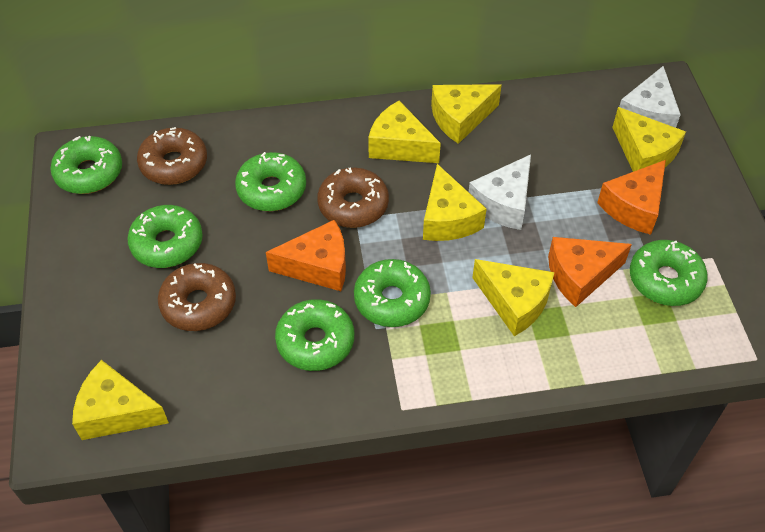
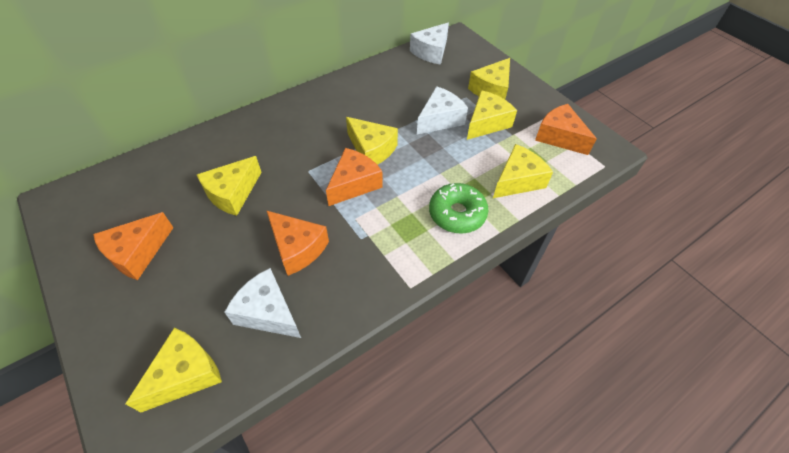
brown donut: [137,127,207,185] [158,263,236,331] [317,167,389,228] = 3 -> none = 0
green donut: [50,136,122,194] [127,205,203,268] [235,152,306,211] [275,299,354,371] [354,259,431,327] [630,240,707,306] = 6 -> [429,183,489,233] = 1
orange cheese: [266,220,346,291] [548,237,632,307] [597,160,666,235] = 3 -> [93,212,173,280] [266,210,329,276] [326,148,383,206] [535,104,597,155] = 4
white cheese: [469,155,531,230] [619,66,681,128] = 2 -> [225,268,301,338] [410,22,449,65] [417,86,468,135] = 3

